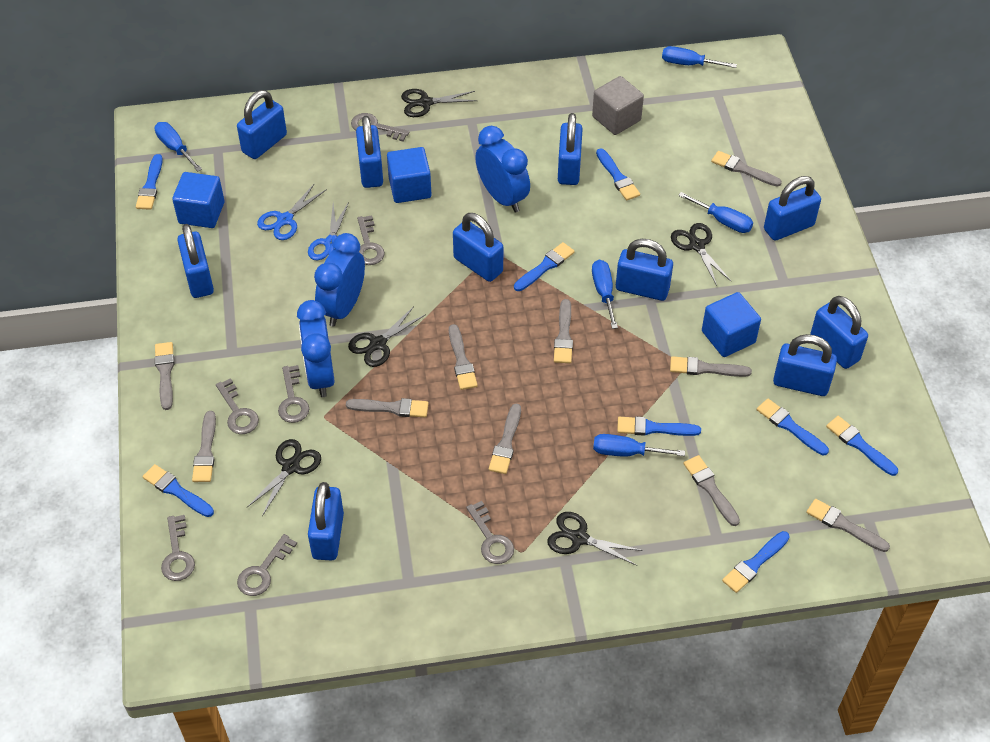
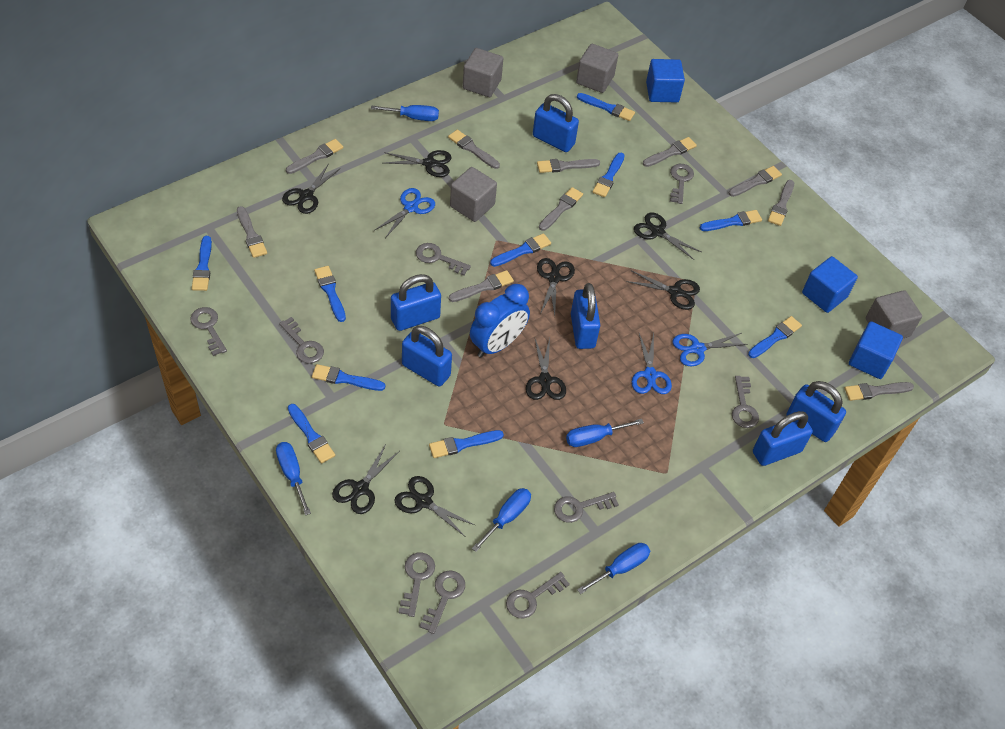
black scissors: [247,439,321,516] [348,306,426,367] [401,89,477,117] [547,512,643,566] [671,223,731,286] = 5 -> [282,165,340,214] [332,444,400,514] [384,150,452,177] [394,476,475,536] [526,338,566,400] [537,258,575,316] [626,270,700,310] [634,213,701,260] = 8
blue brush: [136,154,163,210] [143,464,214,517] [514,242,575,291] [596,148,640,201] [617,416,701,436] [722,531,789,593] [757,398,829,455] [826,416,898,476] = 8 -> [192,236,212,291] [288,404,335,463] [312,364,385,391] [314,266,346,322] [429,430,504,458] [490,233,551,267] [577,93,635,121] [593,153,625,197] [700,210,762,231] [748,316,802,358] = 10
blue clock: [297,300,335,397] [314,233,365,327] [475,126,530,213] = 3 -> [470,284,530,357] = 1
blue padlock: [177,224,214,298] [237,90,287,159] [308,482,344,561] [356,116,383,188] [453,213,503,282] [558,113,583,185] [616,239,673,301] [764,176,821,241] [773,334,837,396] [810,296,868,369] = 10 -> [391,274,441,331] [402,326,452,387] [533,94,579,152] [571,283,600,349] [753,411,813,466] [786,381,846,442] = 6
blue scissors: [257,183,327,240] [308,202,349,260] = 2 -> [374,188,435,238] [632,333,672,394] [672,333,748,367] = 3
grey cube: [592,76,644,135] = 1 -> [450,167,497,222] [463,48,503,97] [576,44,618,93] [866,290,922,338] = 4
grey key: [161,515,195,581] [216,378,259,434] [237,534,297,596] [278,365,309,423] [351,113,410,141] [357,215,385,265] [466,501,514,564] = 7 -> [190,307,227,356] [279,317,324,364] [399,553,435,617] [416,243,471,276] [419,571,465,634] [506,572,570,618] [554,492,619,523] [670,164,694,204] [732,376,759,428] = 9

